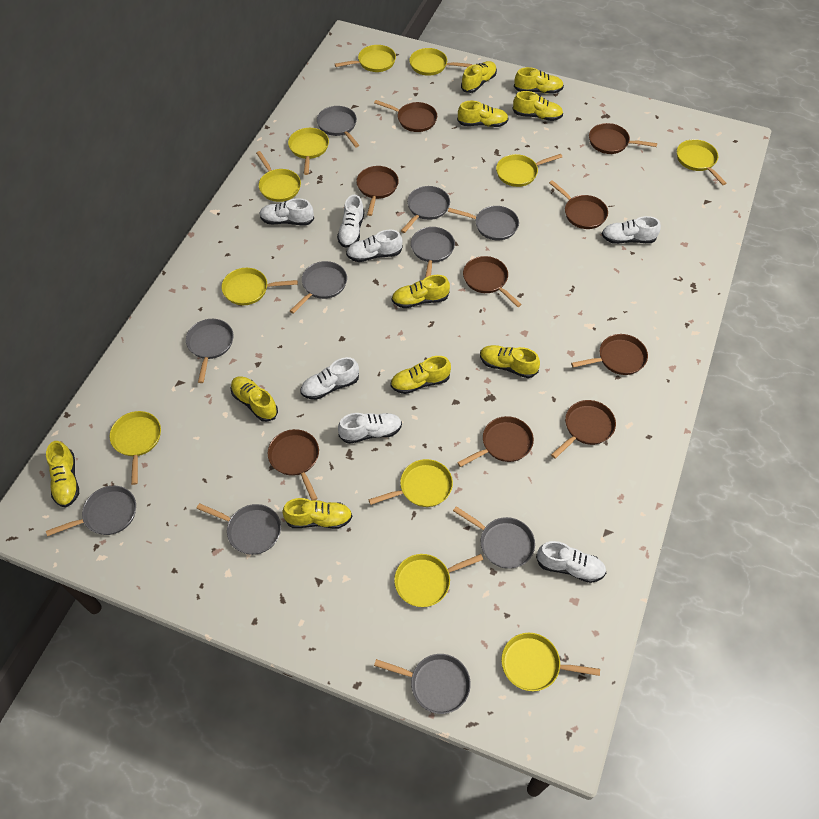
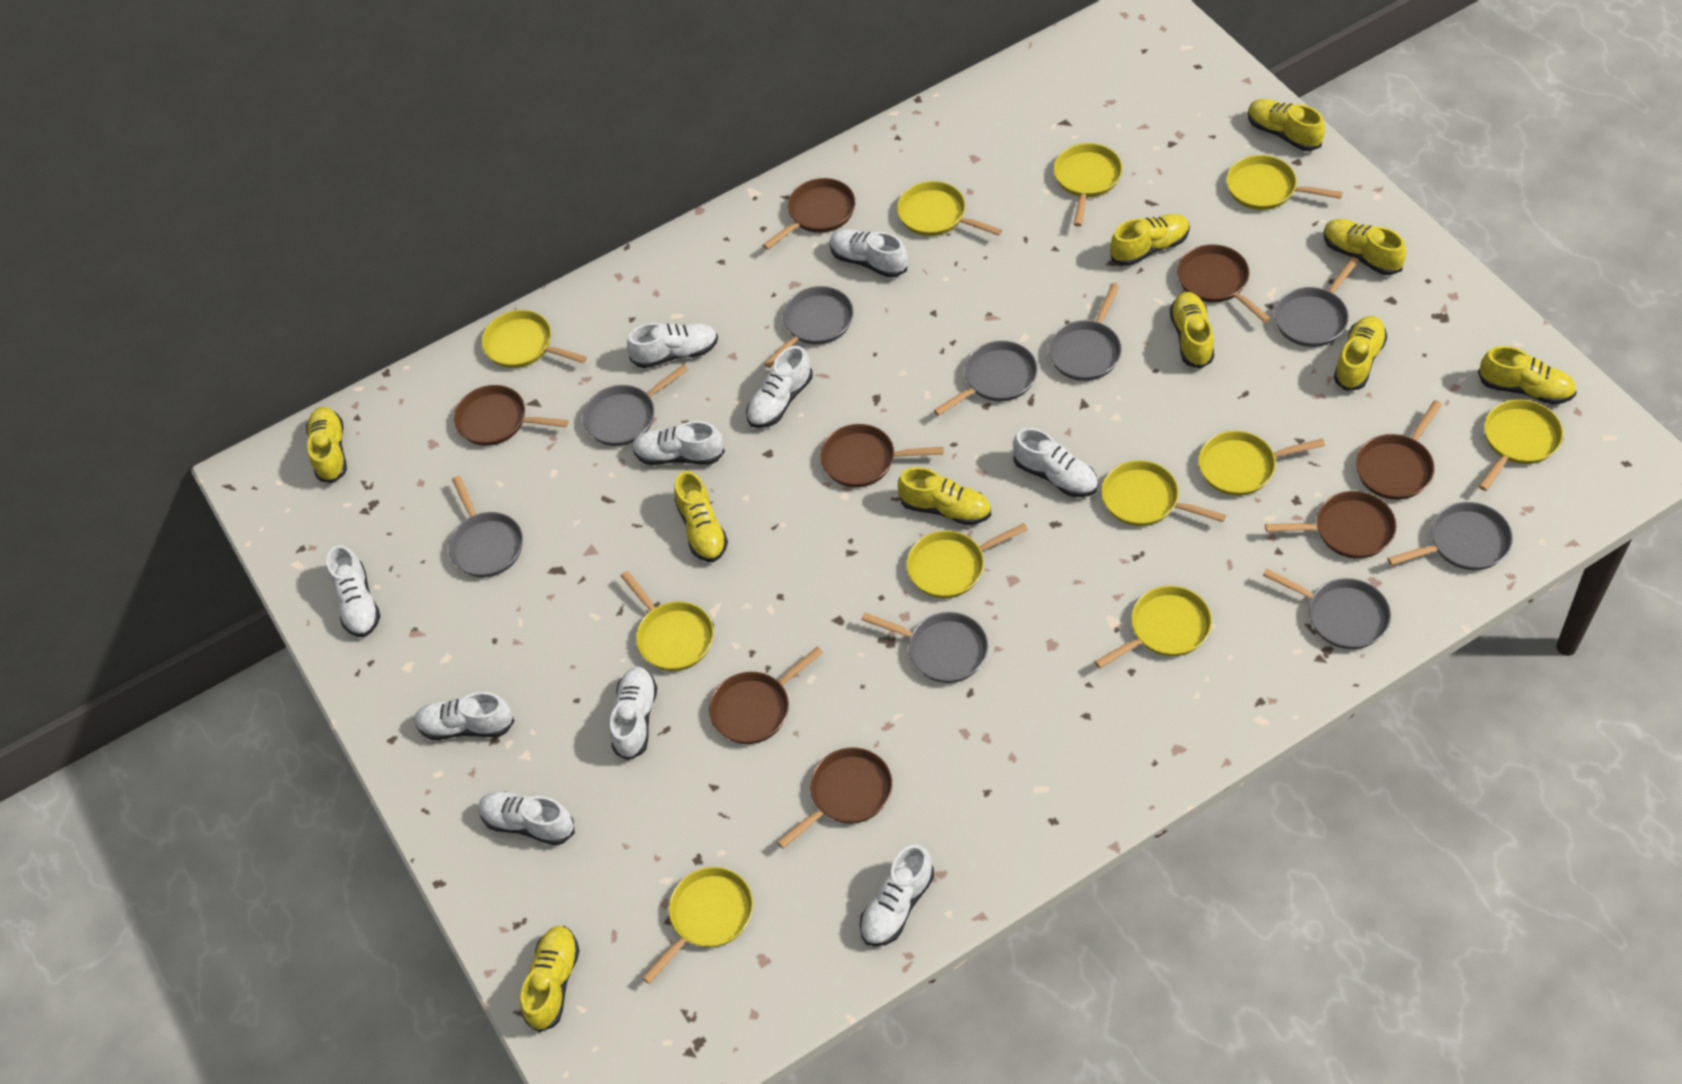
brown pan: [268,429,319,500] [356,166,399,216] [374,100,437,132] [457,416,534,467] [463,256,522,307] [549,180,608,229] [551,400,616,459] [571,334,648,375] [589,123,657,154] = 9 -> [454,385,569,446] [709,647,823,744] [763,178,855,249] [777,748,892,849] [820,424,944,487] [1177,244,1271,323] [1265,491,1397,558] [1356,400,1442,500] = 8
grey pan: [46,486,136,536] [186,319,234,383] [196,503,281,555] [290,261,347,314] [317,106,359,147] [374,654,471,714] [401,186,450,233] [411,227,455,278] [448,206,519,240] [453,506,535,569] = 10 -> [449,476,523,578] [583,365,688,446] [764,286,853,368] [861,612,988,683] [934,341,1037,416] [1048,284,1122,381] [1263,568,1391,649] [1274,257,1359,347] [1387,502,1513,570] = 9
white shoe: [260,198,314,225] [300,357,359,400] [337,195,365,248] [338,413,402,444] [346,230,403,262] [536,541,606,583] [602,216,661,244] = 7 -> [326,545,381,637] [414,692,514,740] [478,791,575,845] [610,667,657,760] [627,323,718,368] [632,421,725,465] [746,346,812,428] [829,229,907,278] [860,844,934,946] [1013,428,1098,497] = 10

